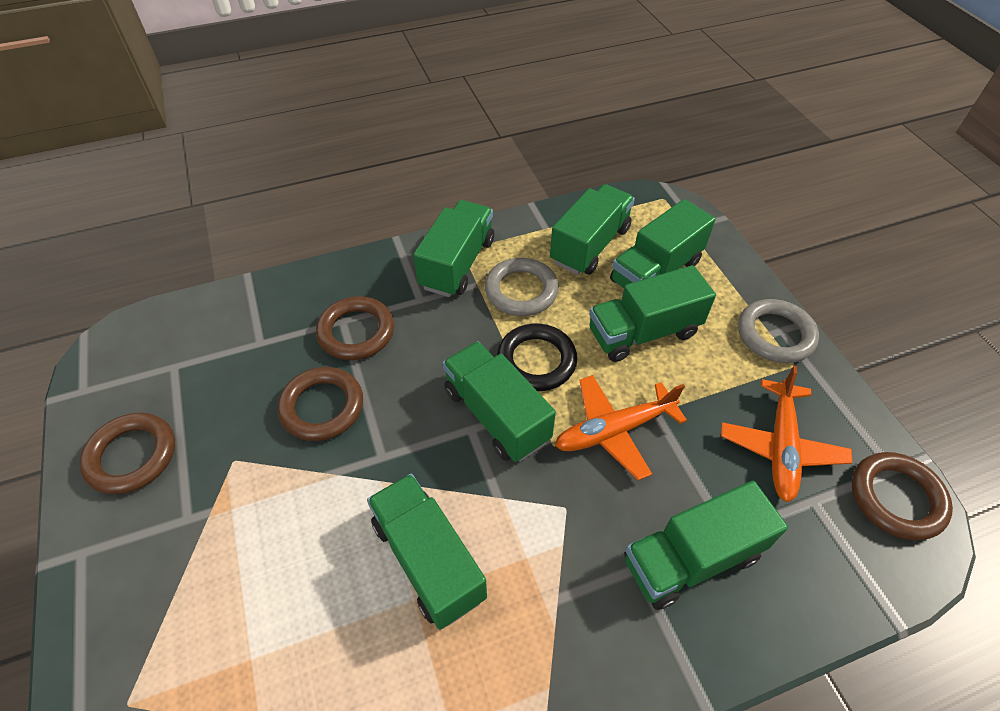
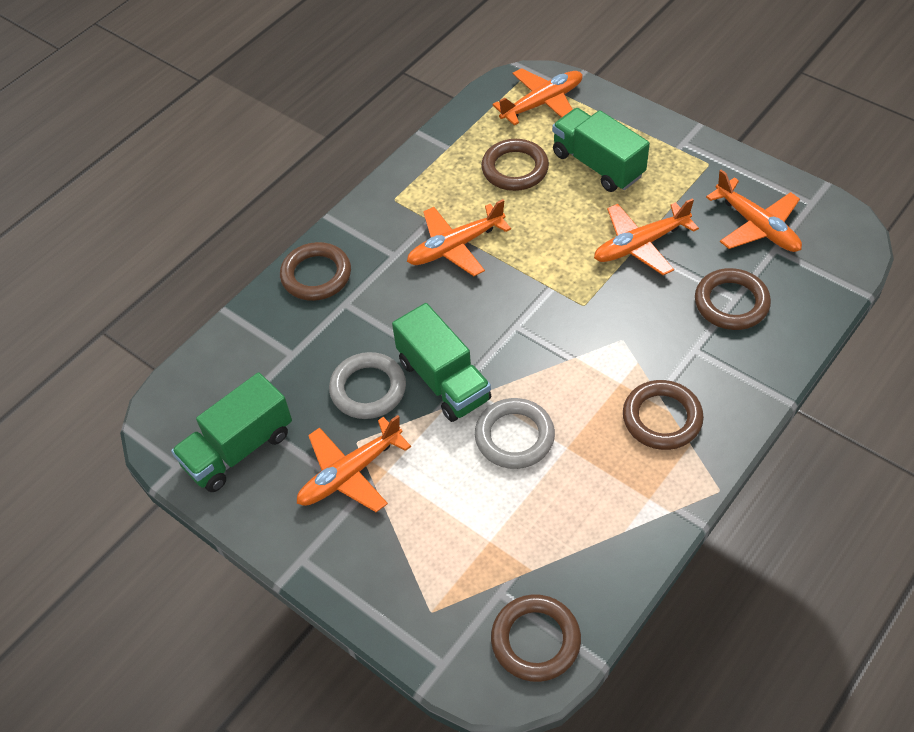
black ring: [497,324,577,391] = 1 -> none = 0
brown ring: [79,413,175,494] [277,367,363,441] [316,296,394,360] [852,452,953,540] = 4 -> [280,242,351,301] [481,139,549,191] [491,595,581,682] [623,380,704,450] [695,268,771,330] = 5
green truck: [367,474,487,630] [414,200,494,297] [442,341,556,462] [550,184,635,275] [589,265,716,362] [610,199,715,288] [624,481,788,610] = 7 -> [171,372,292,492] [392,303,491,422] [552,108,650,192] = 3
orange plane: [555,375,687,480] [721,366,853,502] = 2 -> [297,415,411,512] [407,199,511,276] [492,68,582,126] [594,198,699,275] [706,170,802,252] = 5

